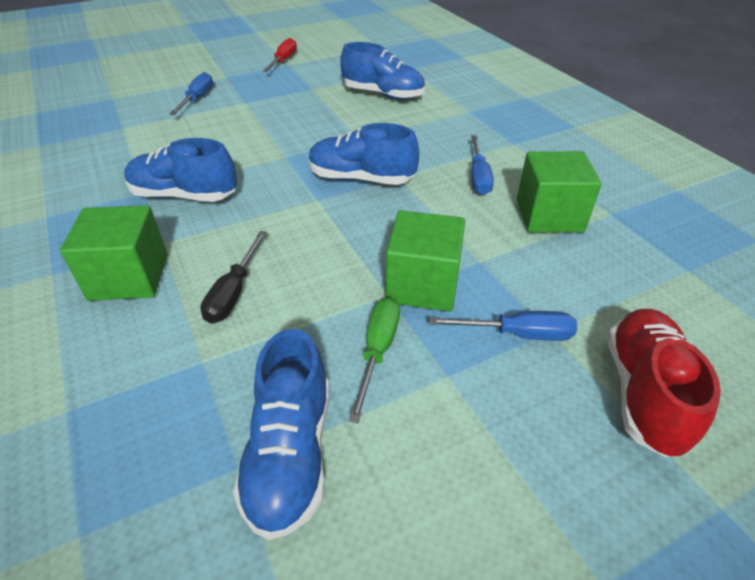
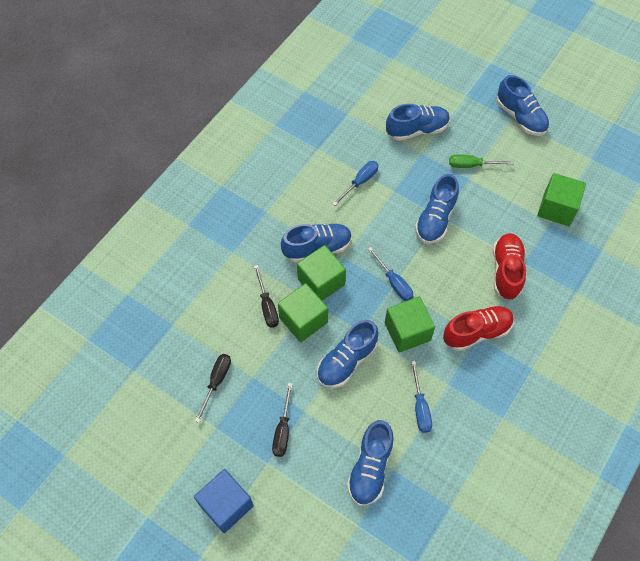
black screwdriver: [200,231,267,324] = 1 -> [195,354,231,423] [254,265,279,328] [272,383,293,457] = 3
blue cube: none = 0 -> [194,469,254,533] = 1
blue shoe: [124,138,237,202] [233,329,330,540] [309,123,419,185] [340,42,425,100] = 4 -> [281,224,352,263] [317,320,379,388] [347,420,394,506] [386,104,450,141] [415,174,459,244] [497,75,549,136] = 6
green cube: [60,205,168,301] [385,210,465,312] [517,151,602,232] = 3 -> [278,283,328,342] [297,245,346,301] [385,296,435,353] [537,173,586,226] = 4
red screwdriver: [263,38,297,72] = 1 -> none = 0
red shoe: [608,309,721,457] = 1 -> [443,305,514,351] [493,233,526,300] = 2

